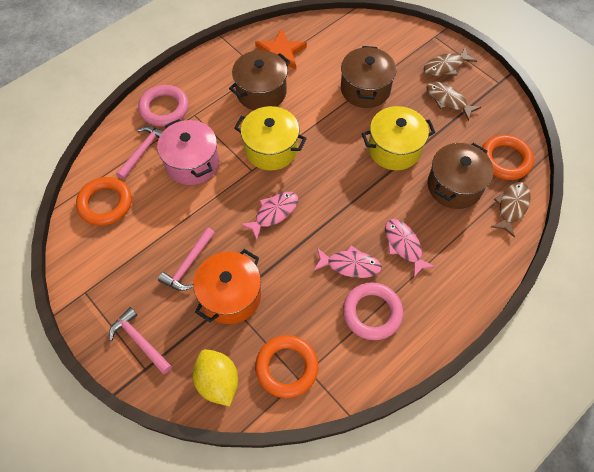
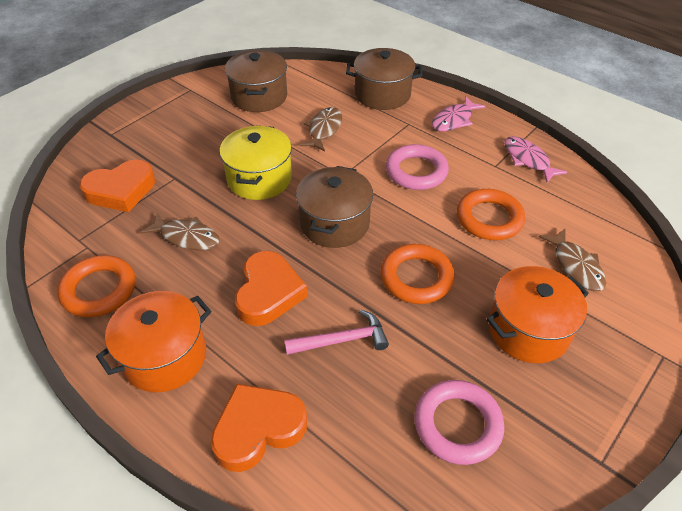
orange heart: none = 0 -> [80,160,155,212] [211,384,307,472] [235,251,307,326] = 3
orange pot: [193,249,261,324] = 1 -> [96,291,211,392] [486,266,589,363] = 2
orange star: [255,29,307,70] = 1 -> none = 0
pink fish: [240,192,298,240] [313,245,382,278] [385,219,436,277] = 3 -> [432,96,486,131] [504,136,568,183] = 2
pink hammer: [109,307,172,374] [116,126,163,179] [158,227,215,291] = 3 -> [284,310,389,355] = 1
pink pot: [157,119,219,185] = 1 -> none = 0
yellow lemon: [193,349,238,406] = 1 -> none = 0
yellow pot: [234,106,307,171] [362,106,436,170] = 2 -> [219,126,292,200] = 1

